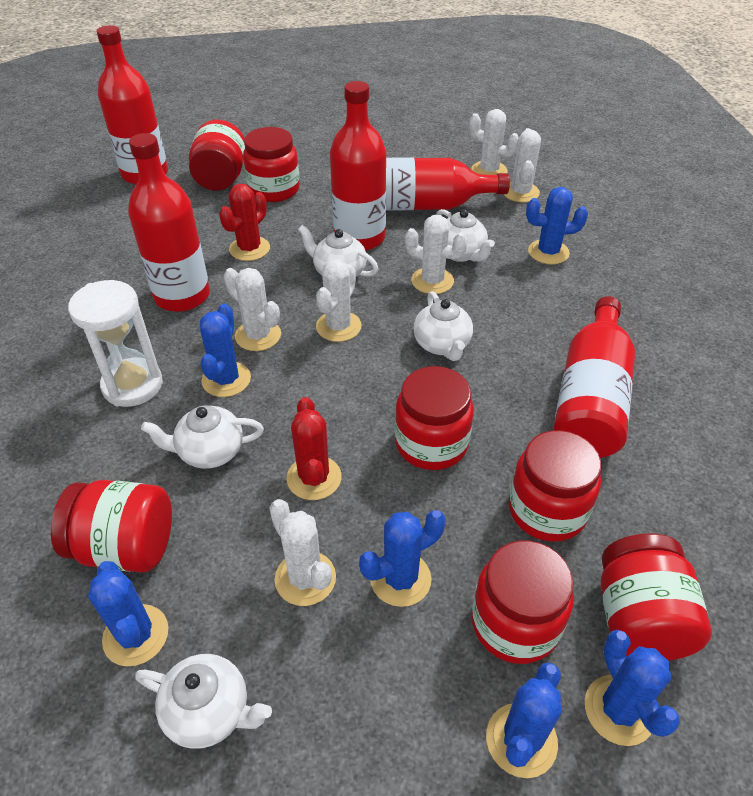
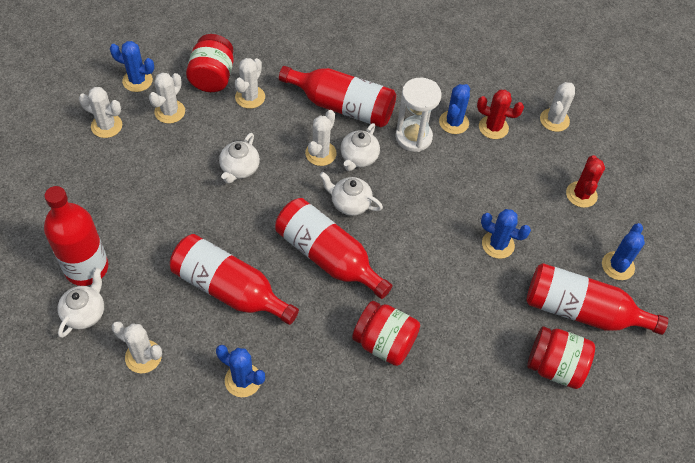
blue cactus: [88,561,169,666] [200,303,251,397] [359,510,445,607] [486,663,562,778] [526,187,588,265] [585,630,680,746] = 6 -> [110,41,154,92] [216,345,265,397] [439,84,470,134] [481,209,531,259] [602,223,645,280] = 5
red jar: [51,480,172,573] [189,120,245,191] [243,127,300,202] [395,366,474,470] [472,540,574,664] [509,430,602,542] [601,533,712,661] = 7 -> [186,34,234,92] [352,301,420,366] [527,326,595,389] = 3
white teapot: [135,654,272,749] [141,406,264,469] [298,225,379,277] [413,291,473,361] [436,209,495,262] = 5 -> [57,268,104,338] [219,133,260,184] [320,172,383,216] [340,123,380,171] = 4

